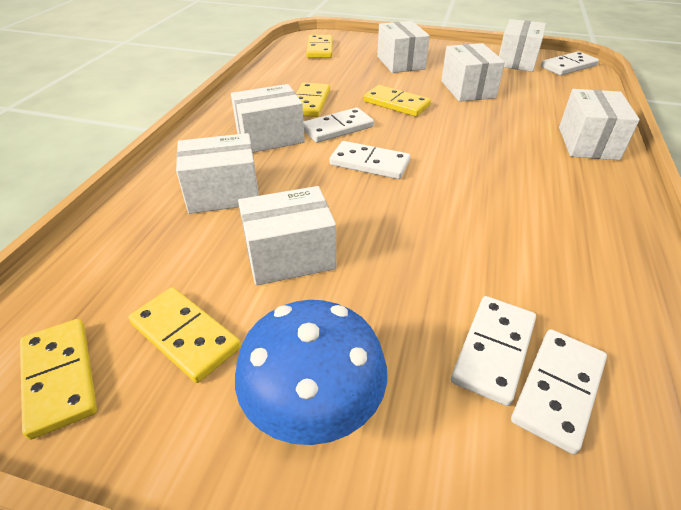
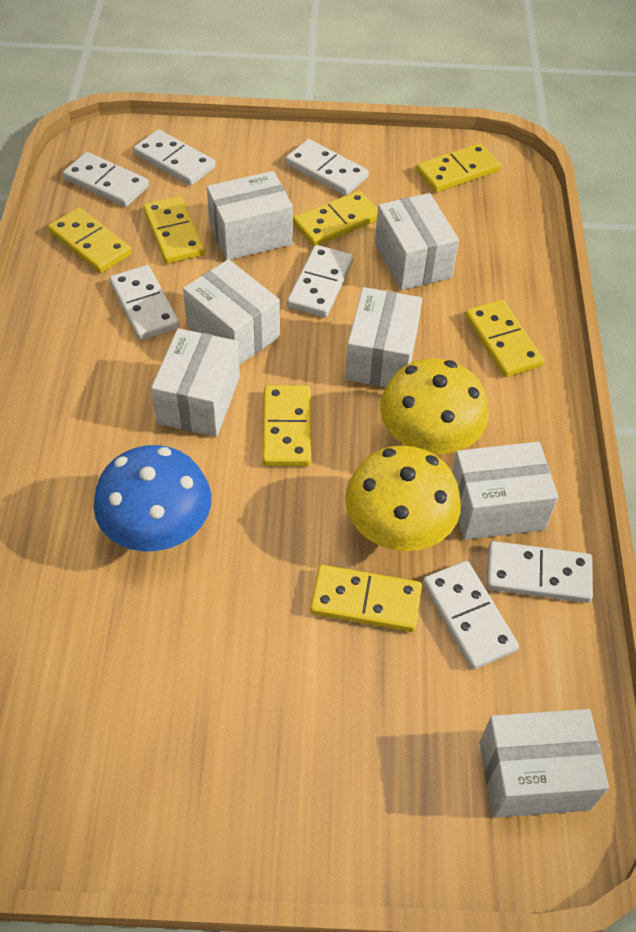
white domino: [303,108,374,143] [330,141,411,179] [451,296,536,406] [511,329,607,454] [541,51,599,75] = 5 -> [63,152,149,207] [109,265,180,340] [133,130,216,186] [286,139,369,196] [287,245,353,317] [423,561,519,670] [486,541,593,603] = 7
yellow domino: [20,319,97,440] [129,287,241,383] [296,82,330,117] [306,35,333,58] [363,85,431,117] = 5 -> [48,207,132,273] [143,196,205,264] [262,385,311,466] [293,191,378,247] [310,565,422,632] [416,143,501,193] [465,300,544,377] = 7
yellow mushroom: none = 0 -> [345,445,461,551] [380,358,489,454] = 2

